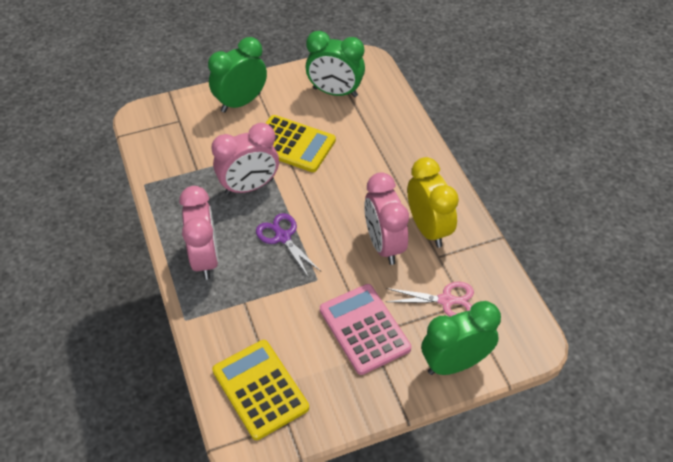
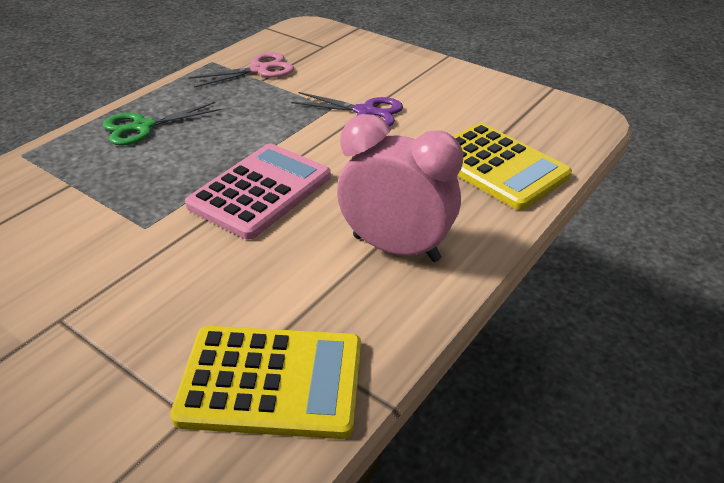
green clock: [208,37,267,113] [305,31,365,97] [421,301,501,375] = 3 -> none = 0
green scissors: none = 0 -> [102,102,221,146] = 1
pink clock: [179,186,219,280] [211,123,279,195] [364,173,409,265] = 3 -> [337,114,463,262] = 1
yellow clock: [407,157,459,248] = 1 -> none = 0

